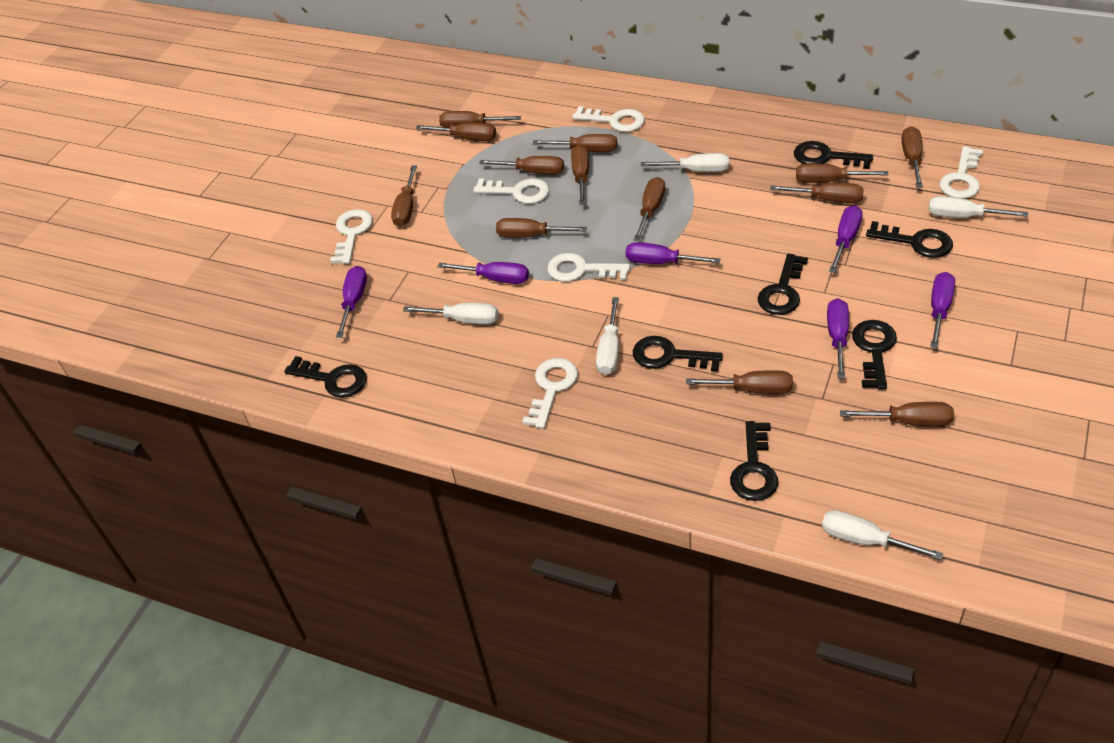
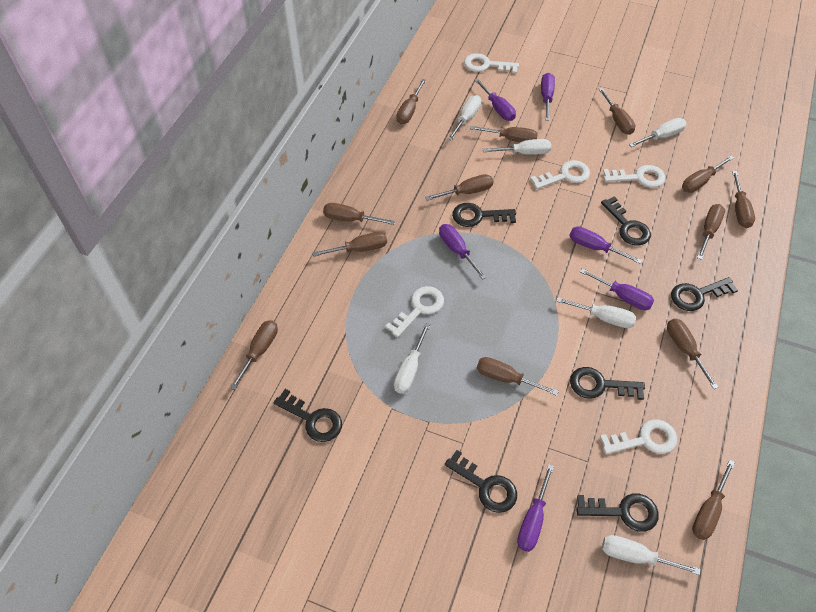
white key: [330,209,373,264] [473,178,549,204] [522,358,578,429] [547,253,630,282] [573,106,645,132] [939,146,983,199] = 6 -> [385,286,444,337] [464,53,519,74] [530,160,590,189] [600,419,677,454] [603,165,665,188] = 5
white screwdriver: [403,303,498,325] [596,297,619,375] [641,153,729,172] [822,510,944,560] [928,196,1028,218] = 5 -> [394,323,430,394] [448,95,481,141] [483,139,551,155] [556,297,636,328] [602,535,700,575] [629,118,687,147] = 6

